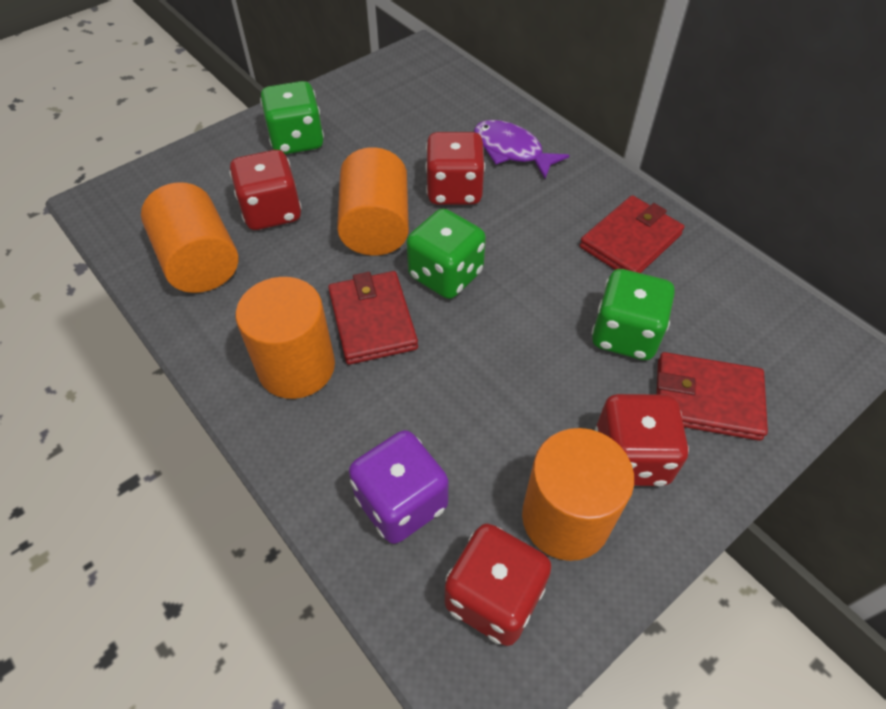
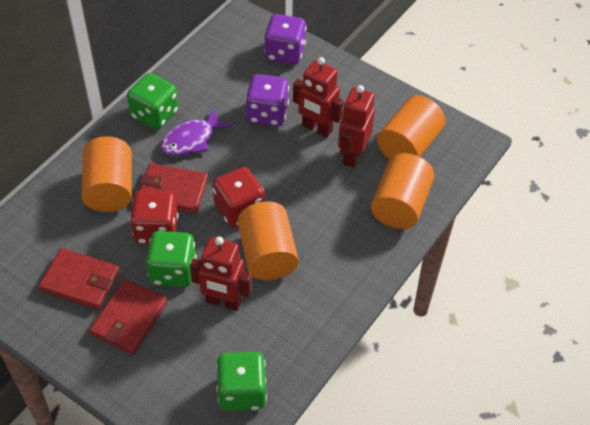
purple dice: [349,430,448,544] = 1 -> [245,74,289,126] [264,14,307,65] = 2
red dice: [229,150,302,230] [425,132,485,205] [445,524,552,646] [595,394,689,486] = 4 -> [130,191,178,244] [213,167,264,227] = 2
red robot: none = 0 -> [190,237,252,311] [293,57,343,138] [338,85,375,168] = 3

